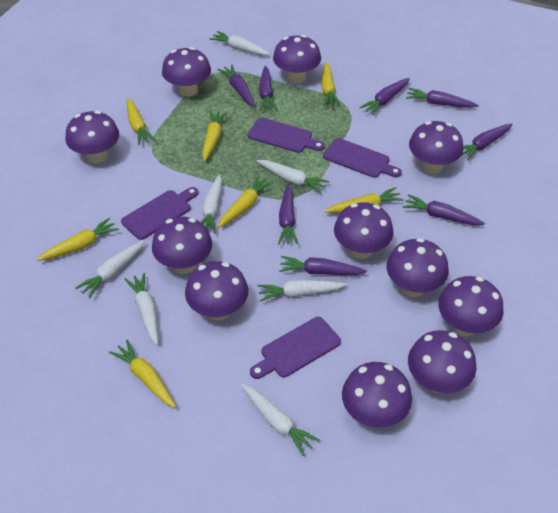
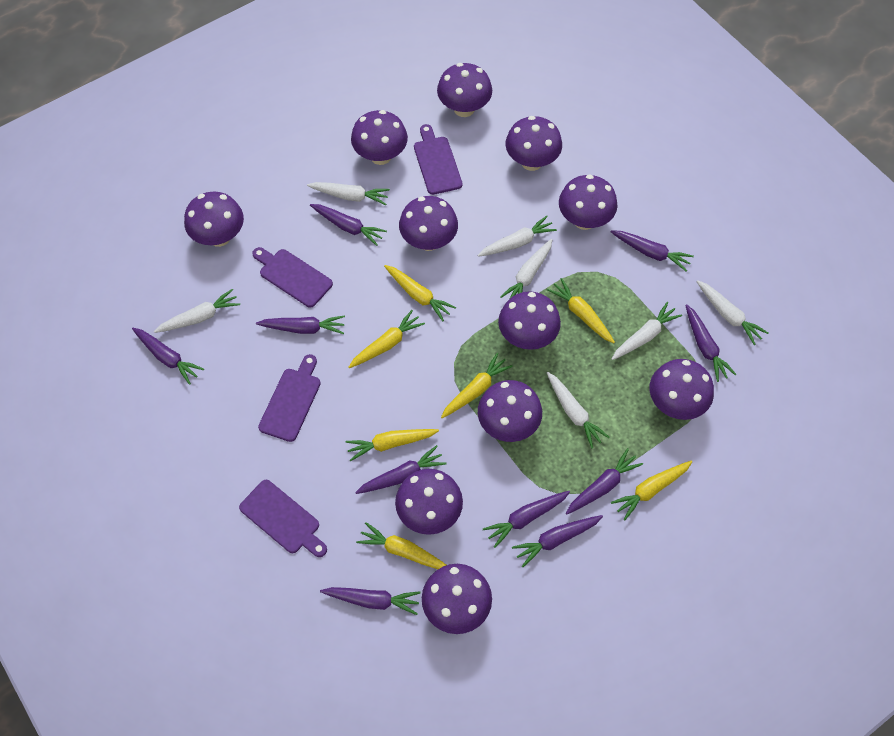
purple carrot: [217,64,255,107] [259,66,277,111] [278,184,298,244] [279,256,367,275] [359,78,410,115] [403,194,485,225] [406,88,479,108] [462,123,512,160] = 8 -> [132,328,204,385] [256,315,345,334] [310,204,387,246] [320,587,421,615] [355,445,446,494] [483,491,570,548] [512,515,603,567] [566,448,643,514] [611,231,694,271] [685,304,737,382] = 10

